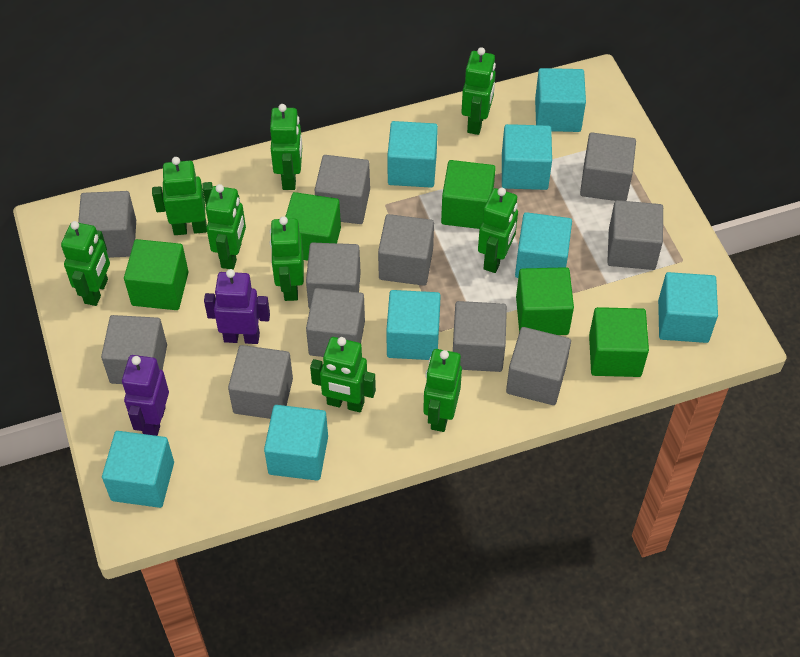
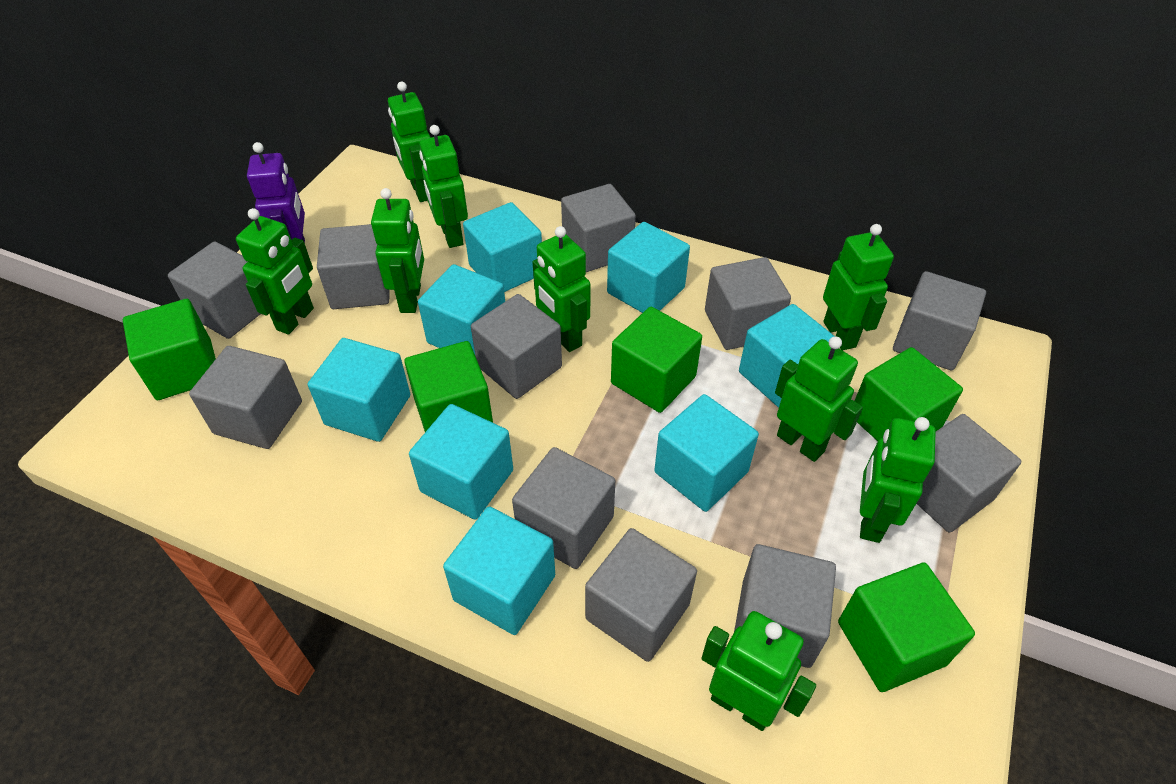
purple robot: [122,355,169,436] [204,269,270,344] = 2 -> [247,142,305,243] = 1

